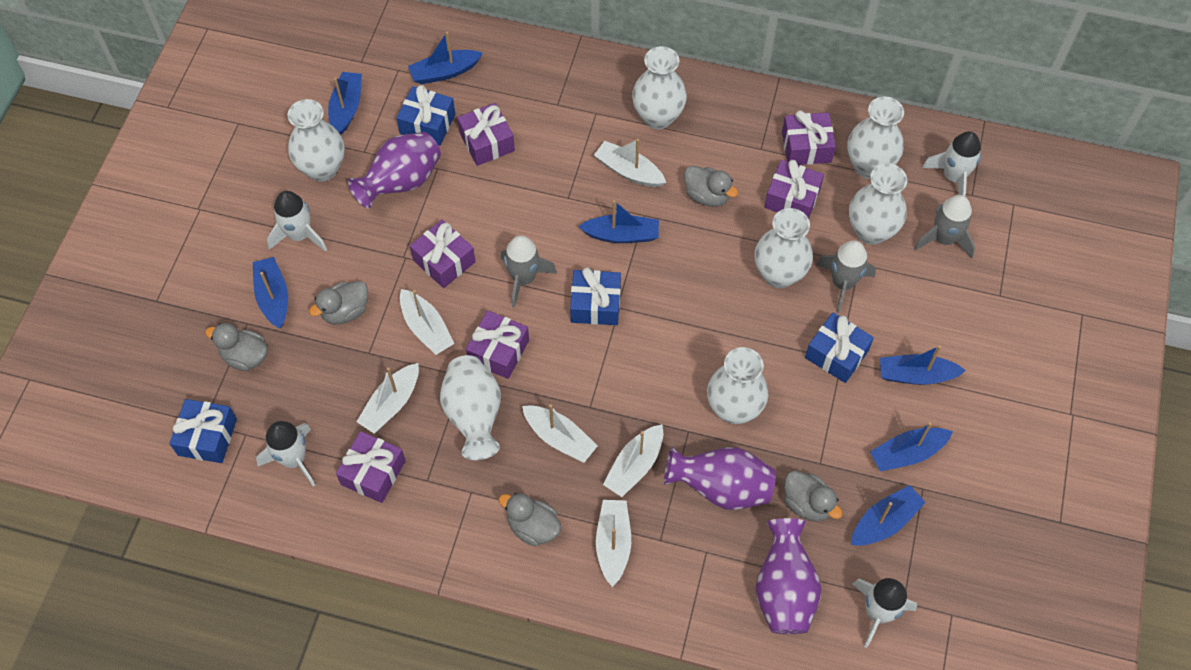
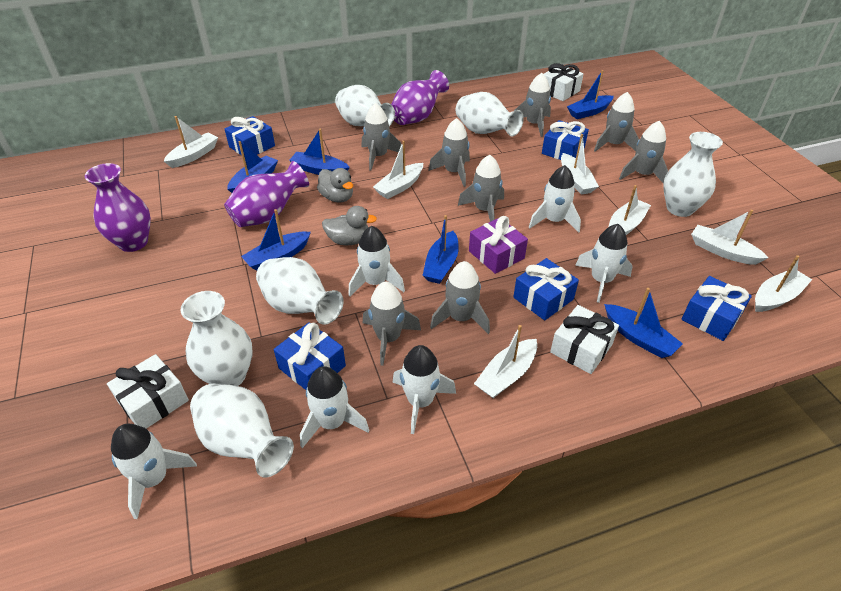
blue boat: [253,257,288,329] [328,72,362,135] [408,32,483,84] [578,200,659,243] [851,485,926,546] [870,422,953,472] [880,345,966,385] = 7 -> [227,141,278,193] [241,209,311,271] [289,129,350,175] [422,215,459,284] [567,70,614,119] [604,288,683,358] = 6
blue gift: [170,399,237,463] [396,85,456,146] [570,267,621,325] [805,313,874,383] = 4 -> [225,116,275,156] [274,322,346,390] [513,258,579,320] [542,120,589,160] [682,276,752,341] = 5
grey duck: [205,323,268,371] [309,281,368,324] [499,493,561,546] [684,166,738,207] [784,471,842,522] = 5 -> [317,168,353,203] [322,206,377,245] = 2
grey rocket: [501,235,557,308] [816,240,876,313] [914,195,975,258] = 3 -> [362,103,401,171] [363,282,421,366] [428,118,470,187] [430,261,490,334] [458,155,504,222] [514,73,551,137] [594,92,639,152] [619,121,668,184] = 8
purple gift: [336,431,406,503] [410,220,476,288] [457,103,515,166] [466,311,529,379] [764,160,824,219] [782,110,836,165] = 6 -> [469,216,528,274] = 1
white boat: [356,363,419,433] [400,289,454,355] [522,404,598,463] [594,139,666,187] [596,500,631,587] [603,424,663,497] = 6 -> [164,116,218,168] [373,141,423,199] [474,325,537,398] [561,134,599,195] [609,185,651,235] [691,210,768,265] [755,255,812,312] = 7
white gift: none = 0 -> [107,354,189,429] [544,63,584,101] [550,305,619,374] = 3
white rocket: [256,421,315,486] [267,191,327,252] [852,578,917,648] [922,131,981,196] = 4 -> [111,424,197,519] [300,366,370,448] [348,226,405,297] [392,345,456,434] [529,165,581,233] [575,224,633,303] = 6
white vase: [287,99,345,181] [440,355,501,460] [632,46,687,129] [707,347,769,424] [754,208,813,288] [847,97,904,179] [849,164,907,245] = 7 -> [180,291,252,386] [190,384,294,478] [256,257,344,325] [335,85,395,126] [456,92,524,136] [663,132,723,217] = 6

